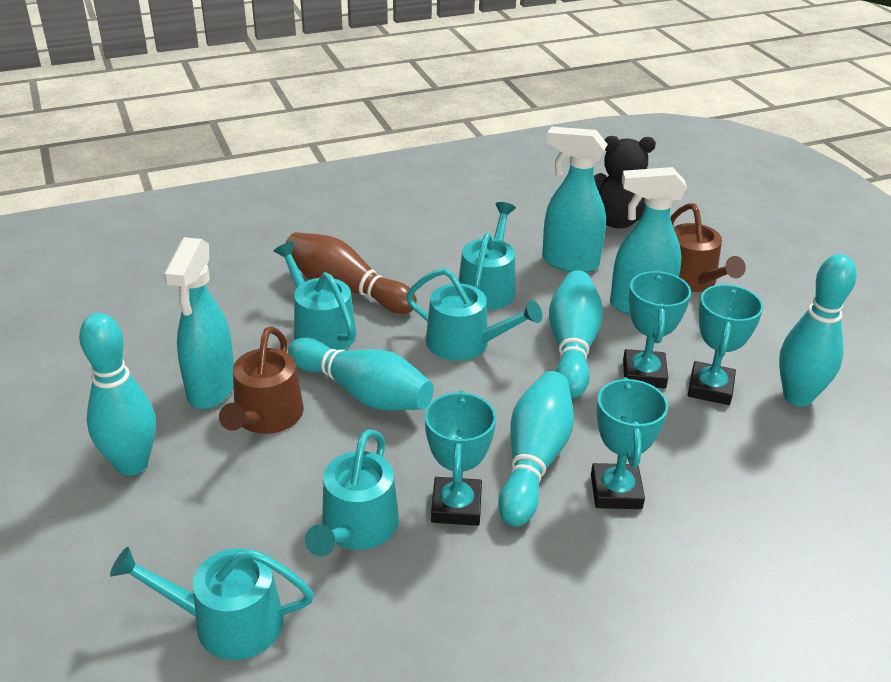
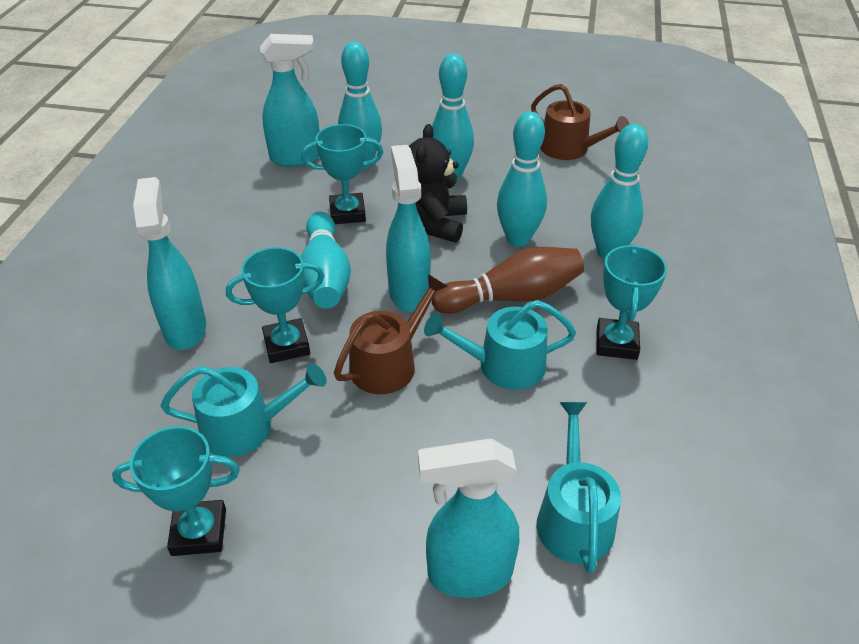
turquoise spray bottle: [164,237,234,409] [542,127,608,273] [610,167,687,315] = 3 -> [133,177,206,350] [260,34,320,167] [386,145,431,312] [418,439,519,598] = 4
turquoise watering can: [110,547,314,660] [274,242,356,350] [305,429,399,556] [406,268,542,361] [459,202,516,310] = 5 -> [161,363,326,457] [424,300,576,390] [537,402,621,573] = 3

